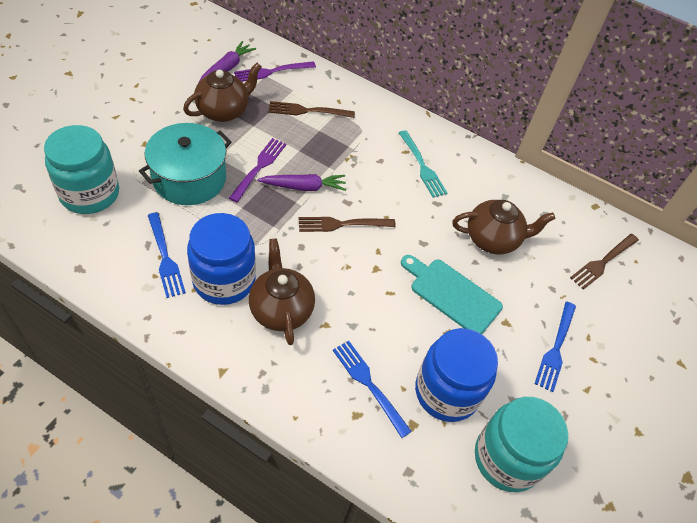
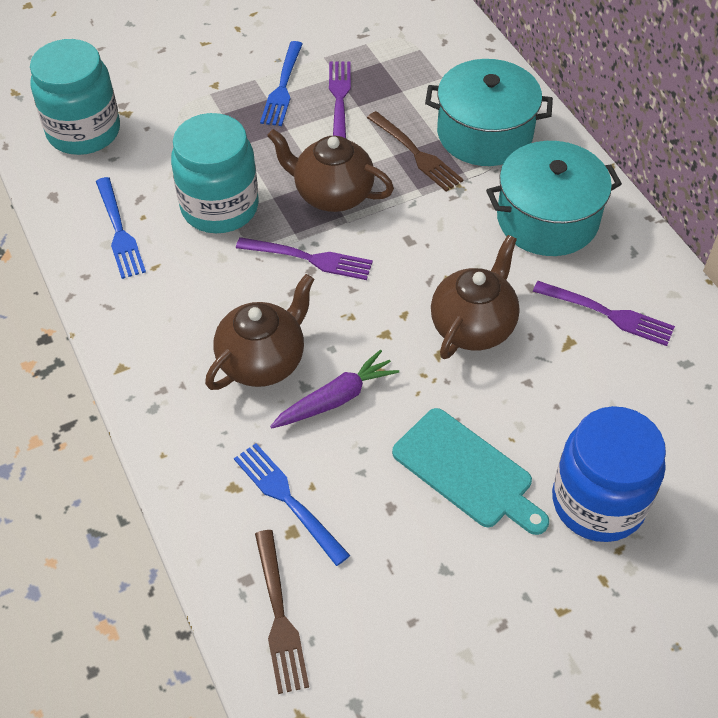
blue jar: [187,213,256,305] [415,328,498,422] = 2 -> [552,406,666,542] = 1
brown fork: [269,101,355,118] [299,217,396,232] [570,234,639,290] = 3 -> [255,530,309,694] [367,111,464,192] = 2
purple carrot: [198,41,256,83] [257,174,346,191] = 2 -> [270,349,399,428] = 1
purple fork: [229,138,286,202] [234,61,316,82] = 2 -> [236,237,373,280] [329,61,351,138] [533,281,675,346] = 3
turquoise fork: [399,130,448,198] = 1 -> none = 0
turquoise pot: [139,123,232,205] = 1 -> [425,59,553,166] [486,141,622,256] = 2

